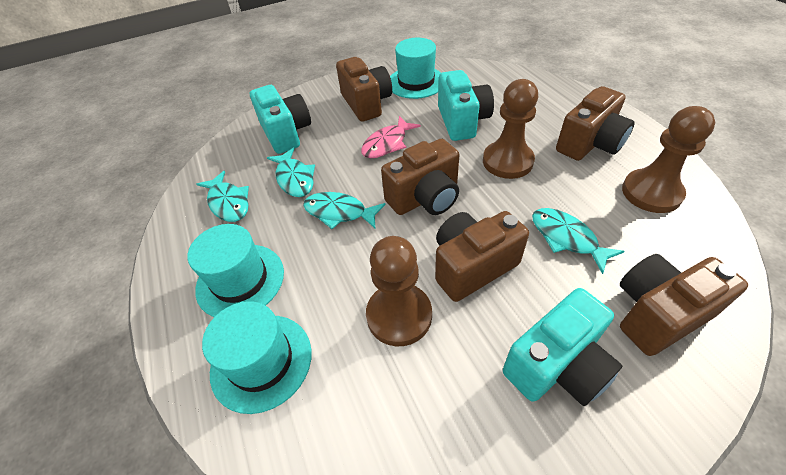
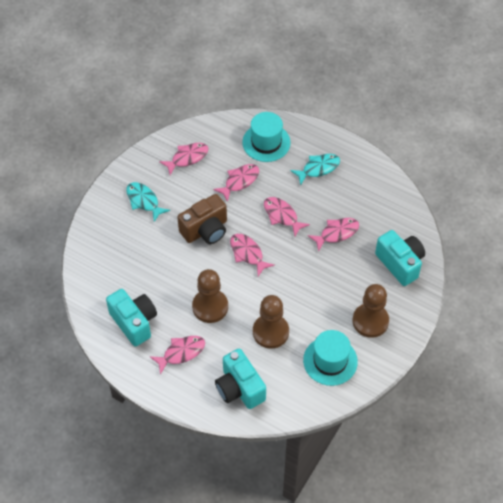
brown camera: [336,57,392,122] [381,139,459,215] [435,211,529,302] [556,86,635,161] [620,254,748,356] = 5 -> [177,194,227,244] = 1
pink fish: [361,116,421,158] = 1 -> [150,336,205,375] [159,143,209,175] [213,164,259,202] [230,234,275,276] [264,197,310,236] [308,218,359,252] = 6
turquoise fish: [196,171,249,222] [267,148,315,197] [303,192,386,229] [532,208,624,274] = 4 -> [126,182,170,222] [290,154,340,185] = 2
turquoise hat: [188,224,284,317] [202,301,312,414] [390,38,441,99] = 3 -> [242,112,291,162] [303,330,358,386] = 2

